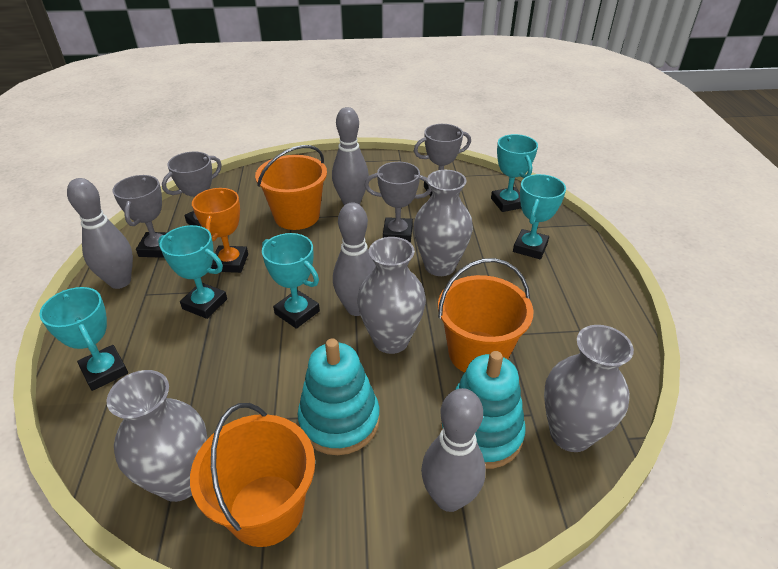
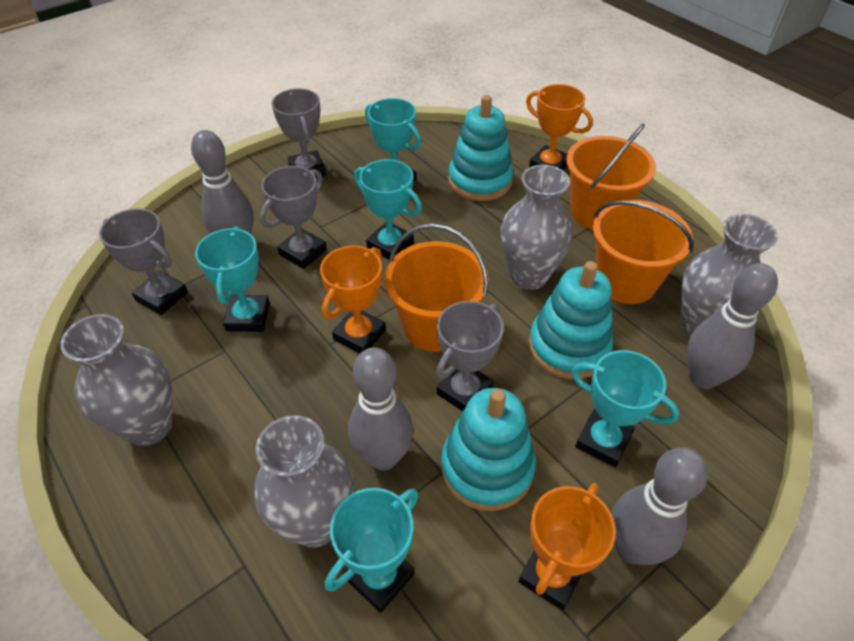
orange trophy: [192,188,248,273] = 1 -> [320,246,386,353] [518,483,616,610] [526,84,593,170] = 3
turquoise stacking toy: [298,338,380,455] [441,351,525,469] = 2 -> [441,388,536,511] [448,95,514,201] [529,261,613,379] = 3

